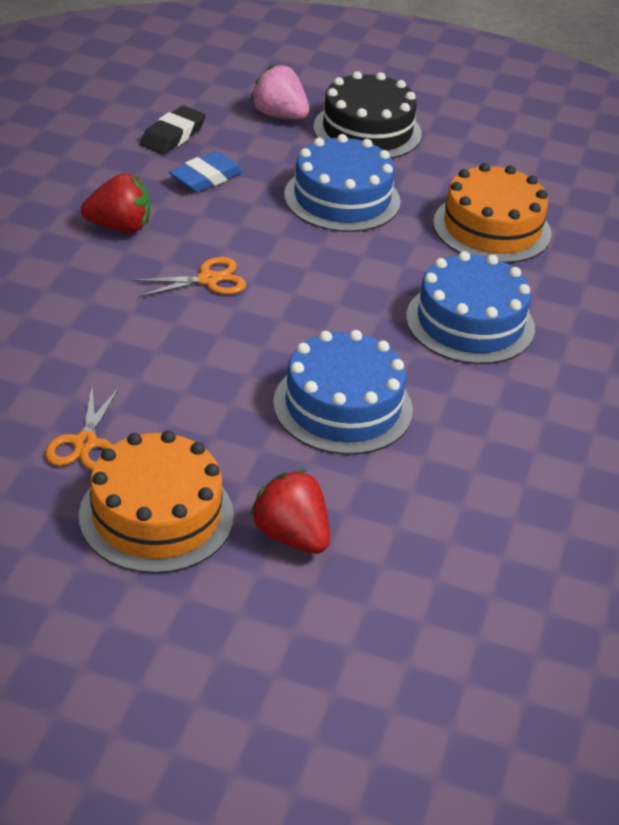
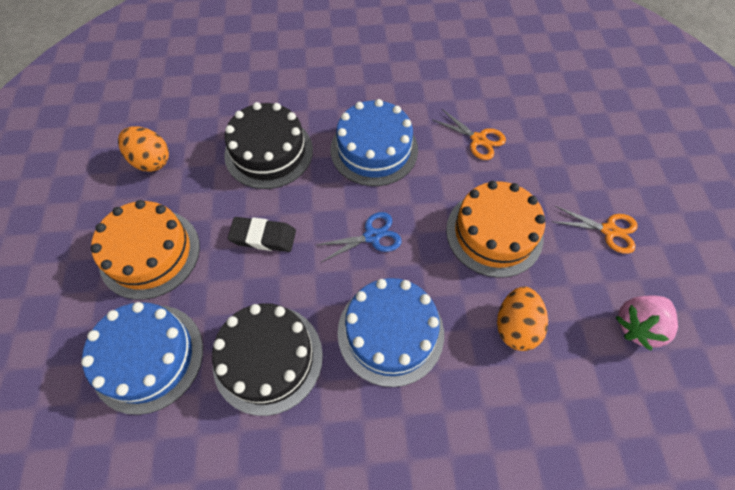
black cake: [313,71,422,159] = 1 -> [212,303,323,416] [224,102,313,189] = 2
blue eraser: [169,151,244,192] = 1 -> none = 0
blue scissors: none = 0 -> [317,212,402,262] = 1
orange egg: none = 0 -> [118,126,169,172] [497,287,548,351] = 2
red strawberry: [81,173,150,233] [250,470,330,554] = 2 -> none = 0

